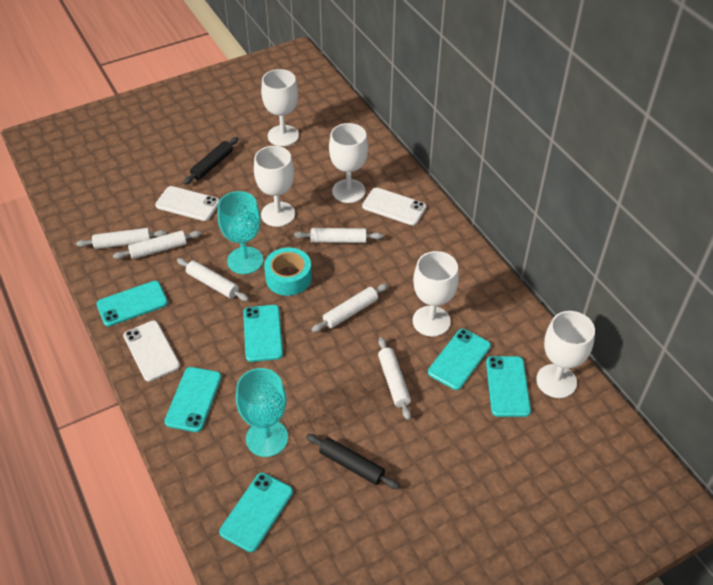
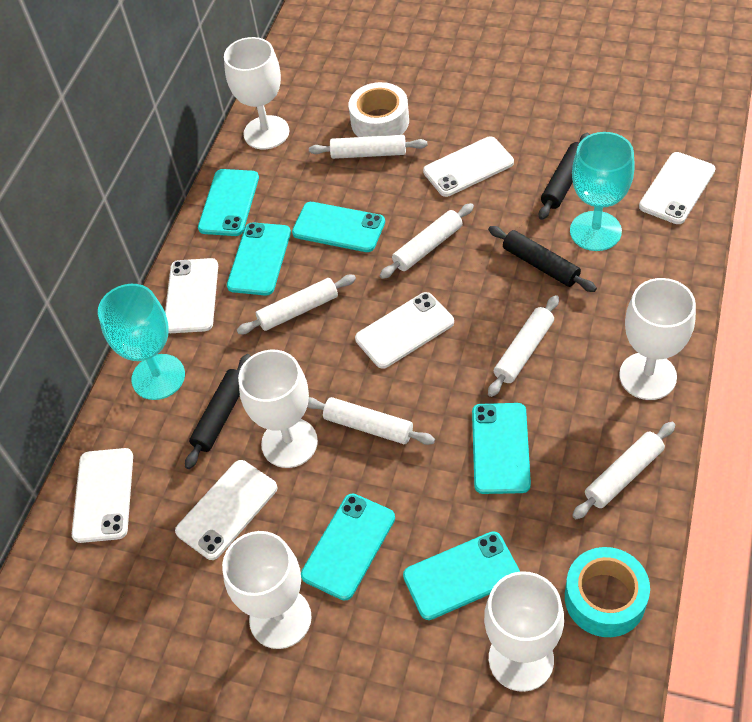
black rolling pin: [184,137,238,185] [306,434,400,489] = 2 -> [185,354,251,469] [488,226,597,292] [539,133,590,220] = 3
white phone: [123,321,180,382] [155,186,219,221] [362,188,426,226] = 3 -> [72,448,133,543] [165,258,218,333] [175,460,277,560] [355,292,454,369] [423,136,514,197] [639,152,716,224] = 6
white tape: none = 0 -> [348,82,409,137] = 1

